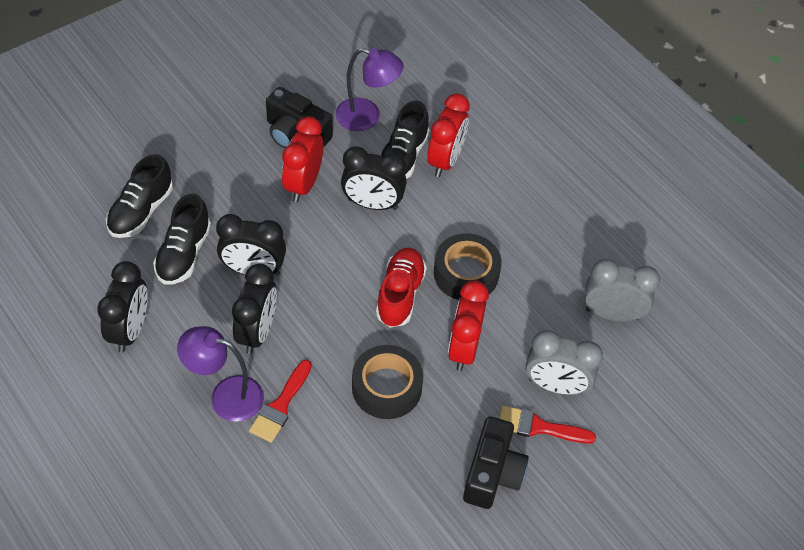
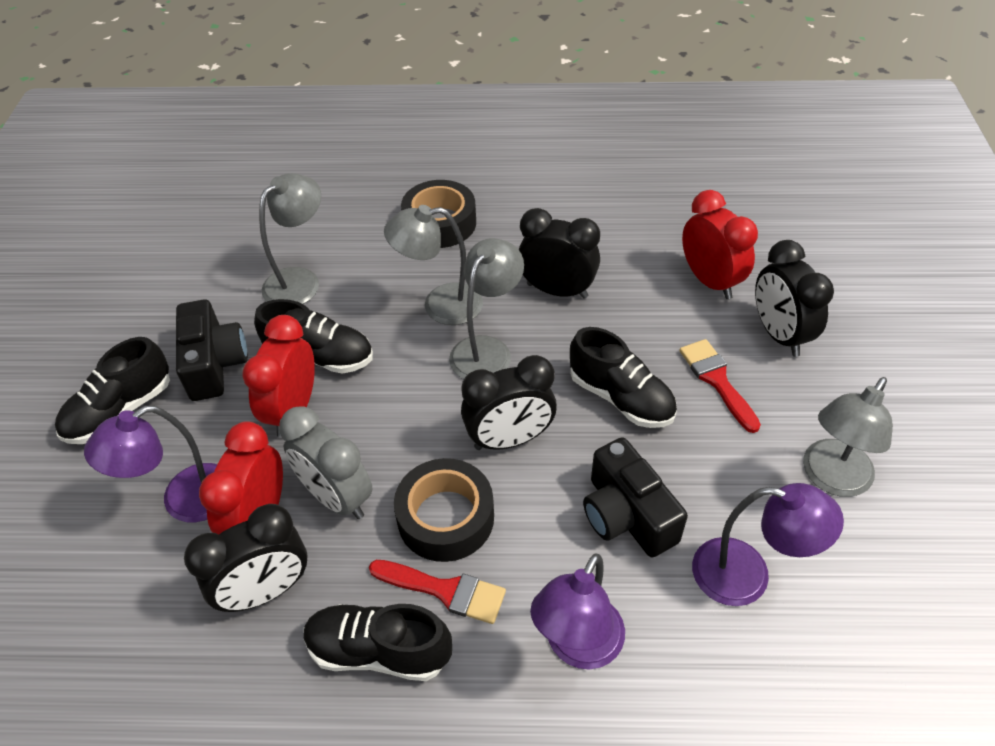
black shoe: [106,154,173,238] [153,194,211,285] [381,100,429,179] = 3 -> [55,337,170,444] [254,299,373,374] [304,604,452,681] [570,327,677,428] = 4
grey clock: [526,330,603,395] [585,259,660,321] = 2 -> [279,406,373,519] = 1
grey lamp: none = 0 -> [259,173,321,304] [384,205,483,325] [449,238,524,379] [803,377,893,497] = 4
purple lamp: [177,326,264,422] [335,47,404,131] = 2 -> [84,405,217,522] [530,553,625,669] [692,483,844,606] = 3
red shoe: [376,248,427,328] = 1 -> none = 0

